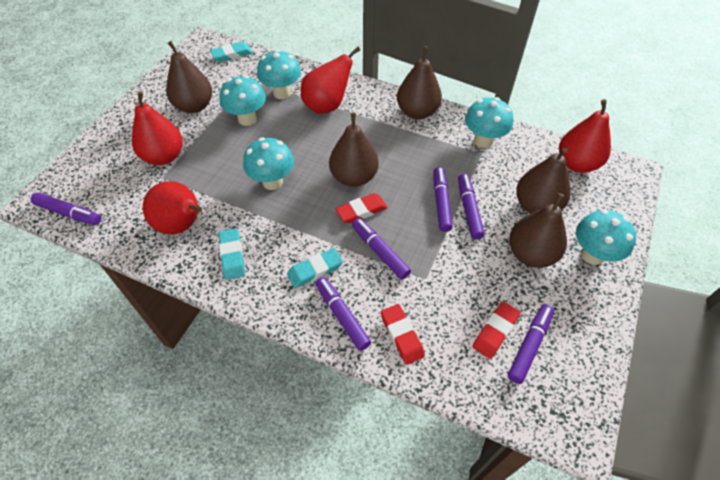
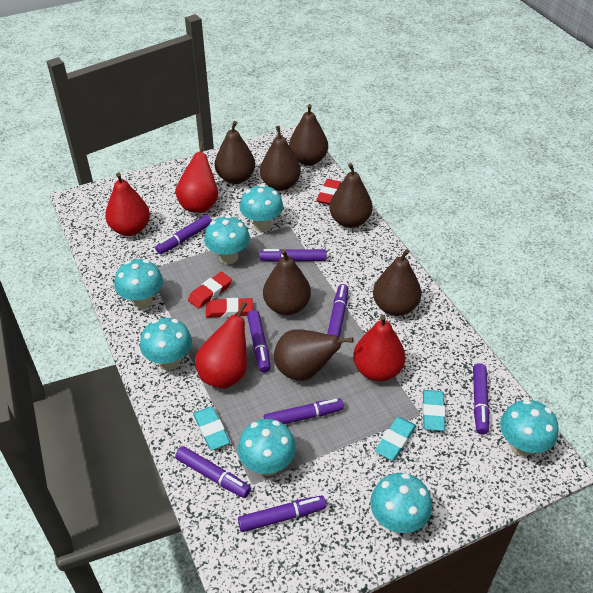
brown pear: [166,41,212,113] [329,112,378,187] [397,46,442,119] [509,193,567,268] [516,148,571,214] = 5 -> [215,121,255,184] [260,126,301,191] [263,249,311,315] [274,329,353,381] [289,104,328,165] [329,163,373,228] [373,249,421,316] = 7
purple marker: [31,192,101,225] [315,277,371,351] [352,218,411,280] [434,167,453,232] [458,174,485,240] [508,304,554,384] = 6 -> [155,215,212,254] [175,446,251,498] [238,495,326,532] [247,310,271,373] [259,249,326,262] [264,398,344,424] [327,284,348,339] [473,364,489,434] = 8
turquoise mushroom: [219,75,266,126] [243,137,294,190] [257,50,301,99] [465,97,513,148] [576,209,636,265] = 5 -> [114,259,163,309] [140,318,192,370] [204,215,250,264] [238,419,296,476] [240,184,283,232] [370,473,432,533] [500,399,559,456] = 7

